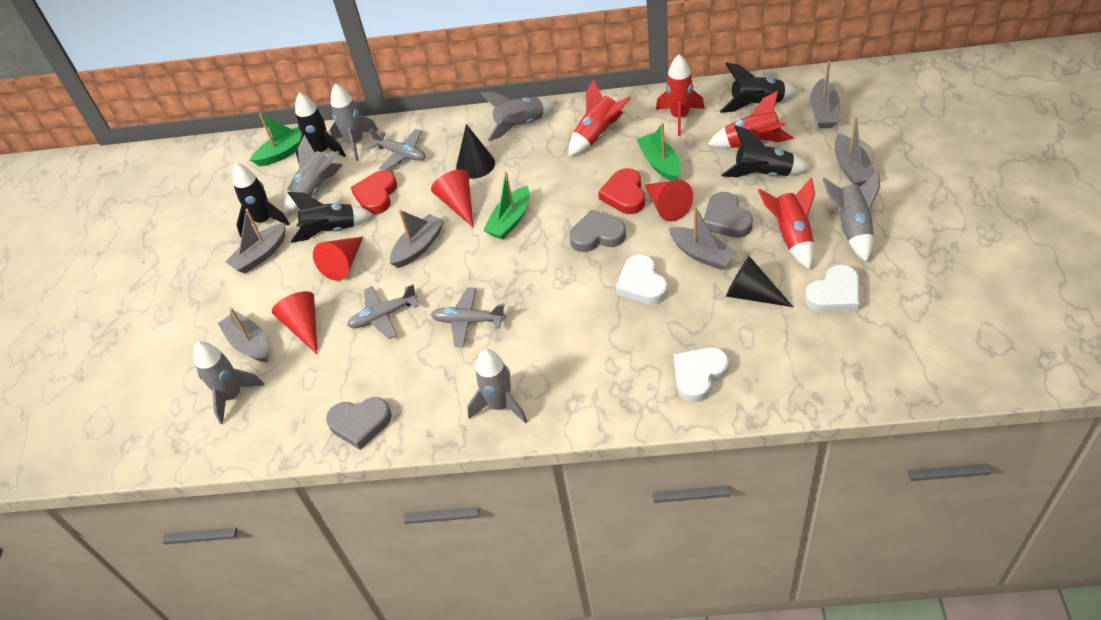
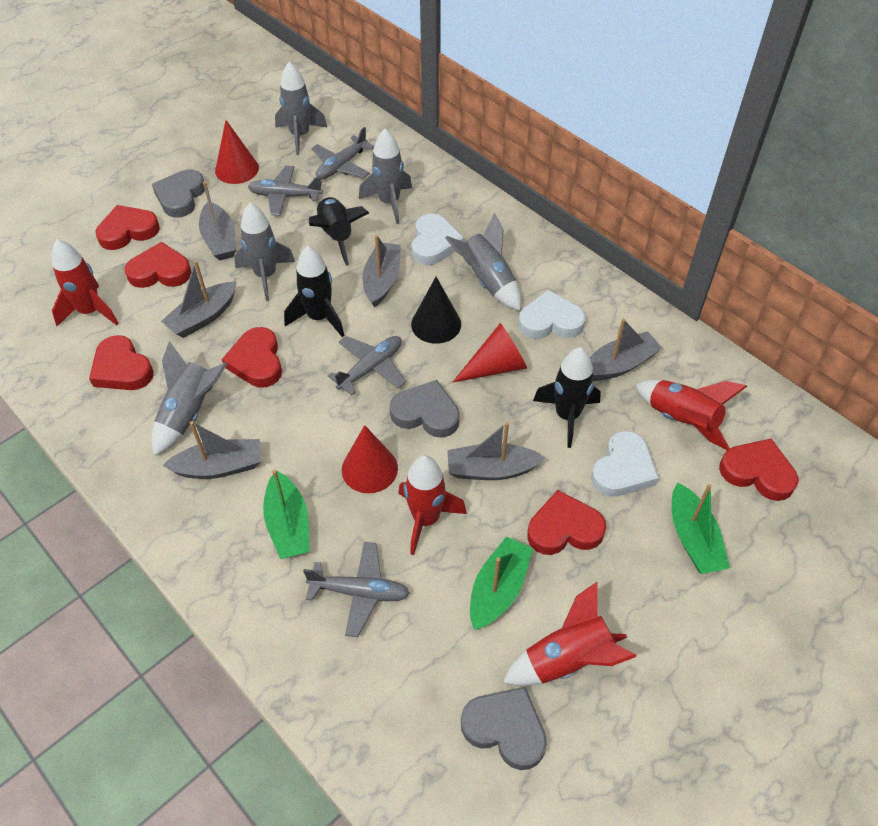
black cone: [456,124,495,179] [726,256,793,307] = 2 -> [411,277,461,344] = 1
black rocket: [232,163,290,237] [287,192,373,243] [295,93,346,163] [720,62,797,113] [721,125,810,177] = 5 -> [284,246,345,337] [309,197,369,266] [533,347,601,448] = 3
grey plane: [347,284,419,339] [367,129,425,170] [431,288,506,347] = 3 -> [248,166,323,216] [303,542,410,637] [311,127,374,180] [328,336,406,395] = 4
grey rocket: [193,341,265,424] [283,135,343,214] [330,83,378,161] [467,349,527,424] [480,92,554,141] [823,171,880,262] = 6 -> [152,341,227,456] [234,203,295,301] [275,61,328,155] [359,129,412,224] [445,213,521,311] = 5
red cone: [272,291,318,355] [313,237,363,281] [431,170,473,227] [645,180,693,221] = 4 -> [215,120,259,184] [342,425,398,493] [452,323,527,383] = 3
red heart: [351,170,397,215] [598,168,645,214] = 2 -> [89,335,154,390] [95,205,160,250] [125,242,191,288] [222,327,282,387] [527,490,606,555] [719,439,799,501] = 6

